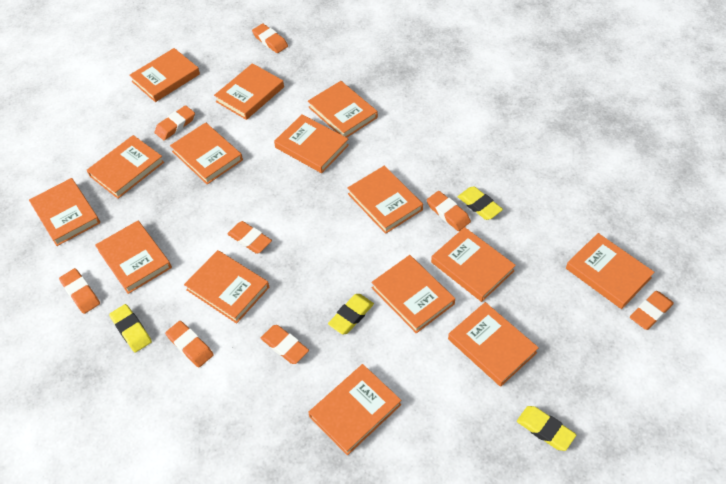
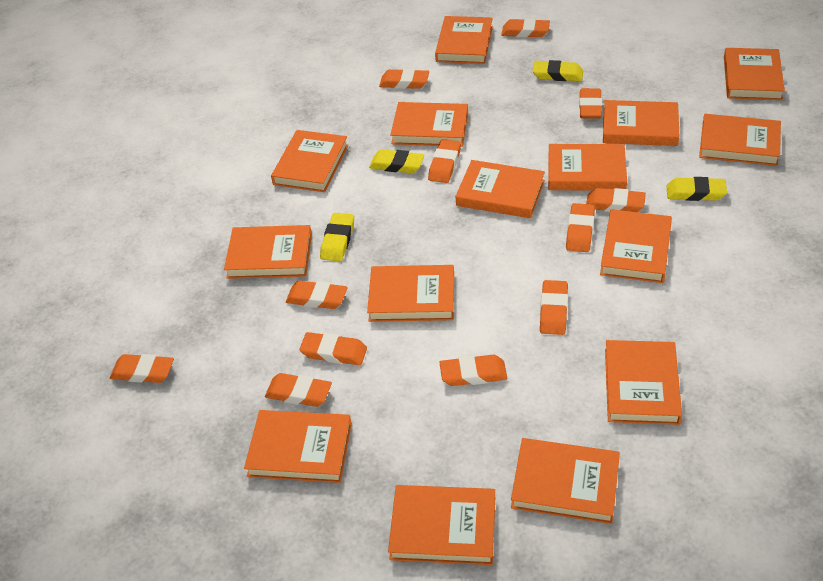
orange eraser: [59,268,100,314] [155,105,195,140] [165,321,214,368] [228,221,272,254] [252,24,288,53] [261,325,309,364] [427,191,471,231] [630,291,674,330] = 8 -> [110,354,174,383] [265,373,332,407] [286,281,347,309] [299,332,367,365] [379,69,429,89] [428,139,461,183] [439,355,507,386] [501,18,550,38] [540,280,568,335] [566,203,595,252] [579,88,602,119] [586,188,646,212] = 12

